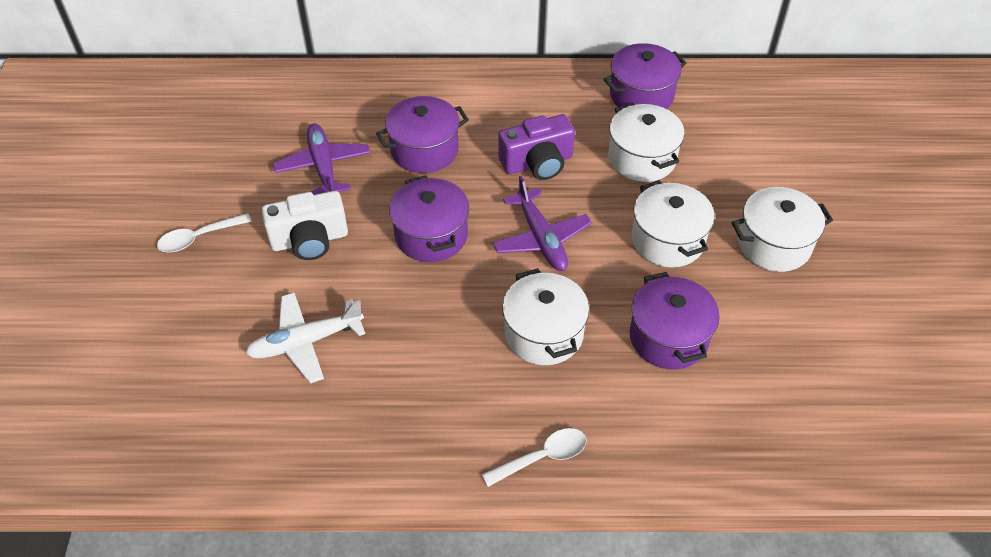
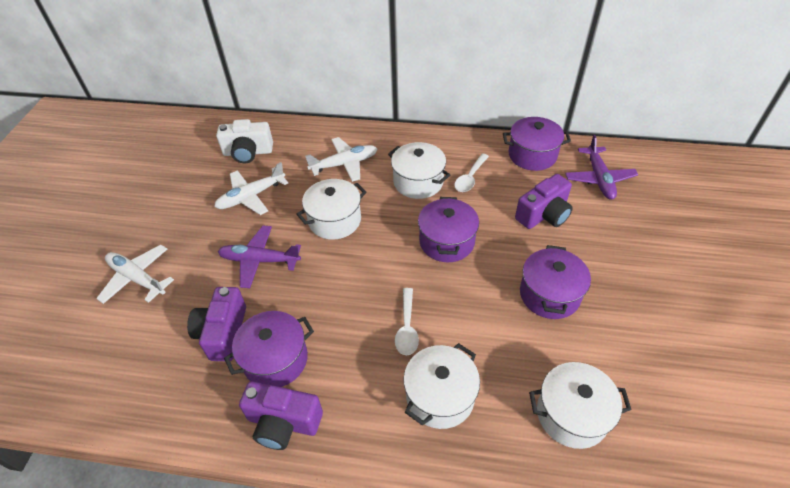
purple camera: [499,114,575,180] = 1 -> [187,287,246,361] [239,381,323,450] [515,174,573,229] = 3
white plane: [245,293,365,383] = 1 -> [96,245,174,304] [214,162,288,215] [305,137,377,182] = 3

